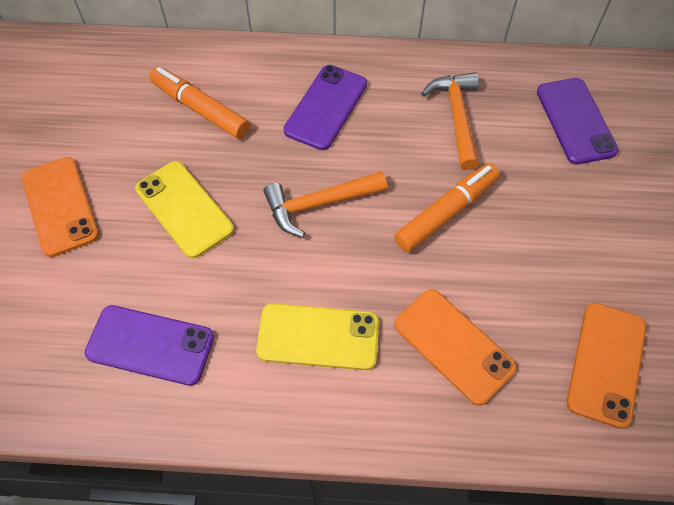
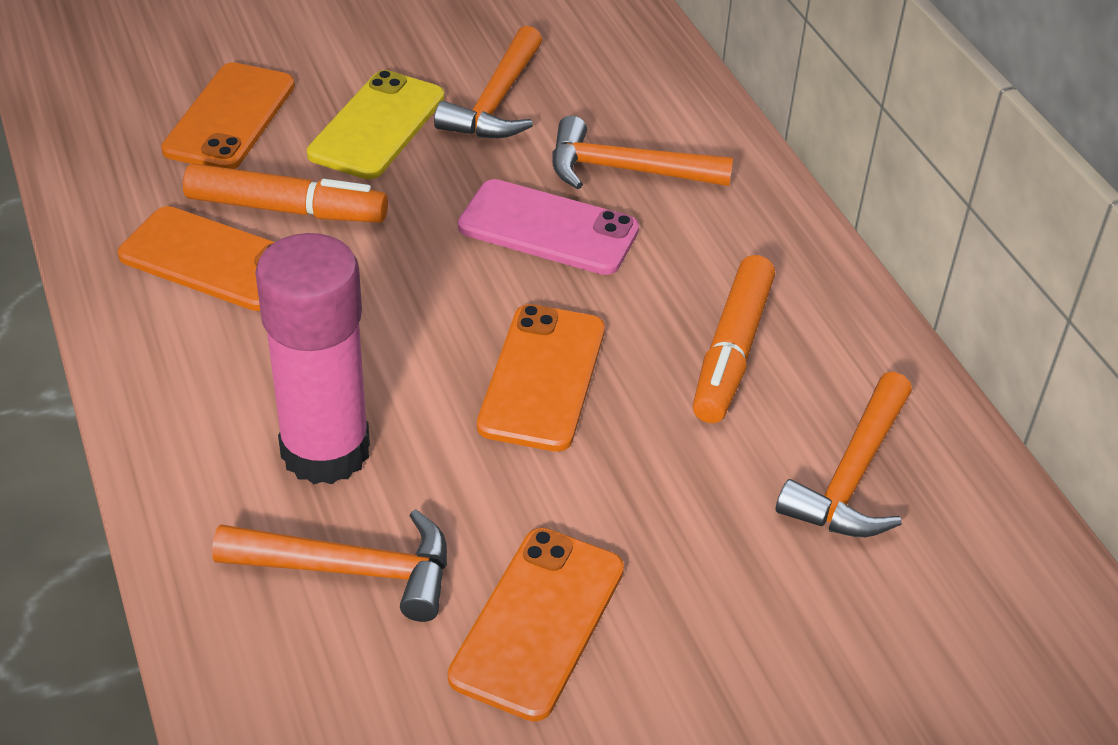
orange hammer: [263,171,387,237] [421,72,479,170] = 2 -> [212,509,447,622] [434,26,542,138] [552,116,733,189] [776,372,912,537] = 4
orange phone: [22,157,99,257] [394,289,517,406] [567,303,647,429] = 3 -> [118,206,275,311] [161,62,295,169] [448,528,624,722] [477,304,605,452] = 4
pink glue stick: none = 0 -> [255,233,370,484] = 1
pink phone: none = 0 -> [458,179,639,275] = 1
purple phone: [85,305,214,386] [284,65,367,150] [537,78,619,165] = 3 -> none = 0
yellow phone: [135,161,234,258] [256,303,379,370] = 2 -> [307,70,445,179] = 1

